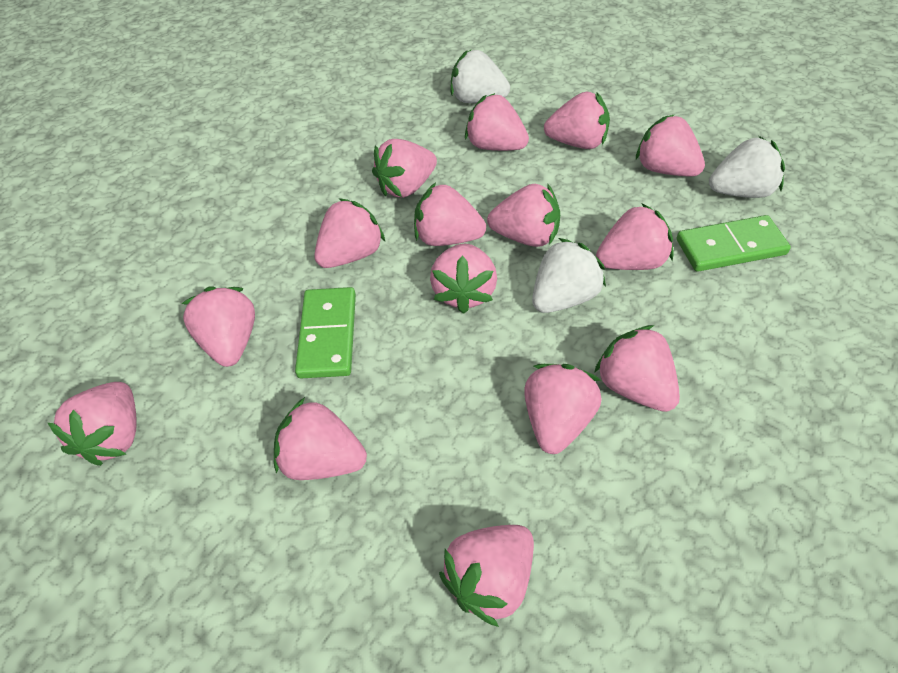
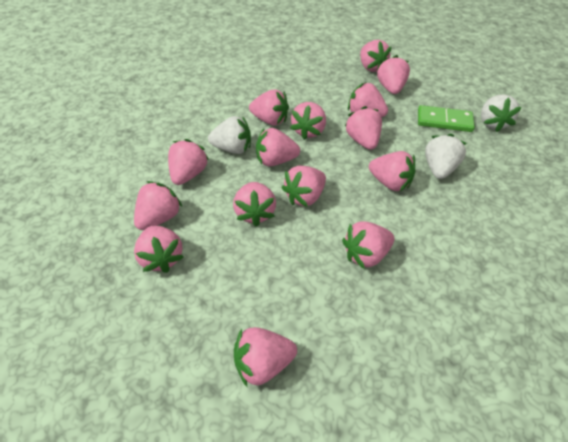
green domino: [295,287,356,378] [677,215,791,272] = 2 -> [418,105,475,132] = 1

